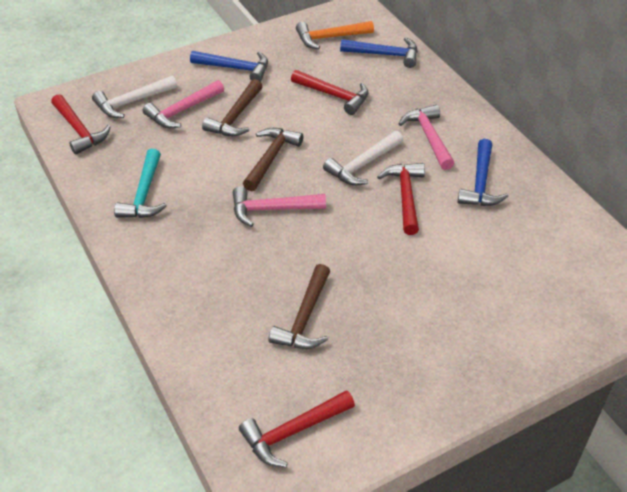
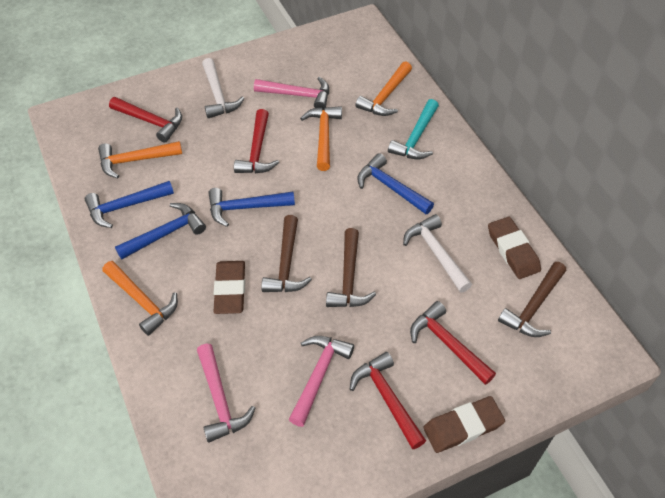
blue hammer: [190,51,268,82] [340,37,418,68] [457,139,508,206] = 3 -> [85,181,174,228] [115,203,206,259] [208,188,295,227] [357,153,434,214] = 4
brown eraser: none = 0 -> [214,261,245,314] [423,396,505,453] [488,217,541,279] = 3
orange hammer: [296,21,374,49] = 1 -> [98,141,182,179] [102,261,178,336] [300,106,342,171] [355,61,412,116] = 4

